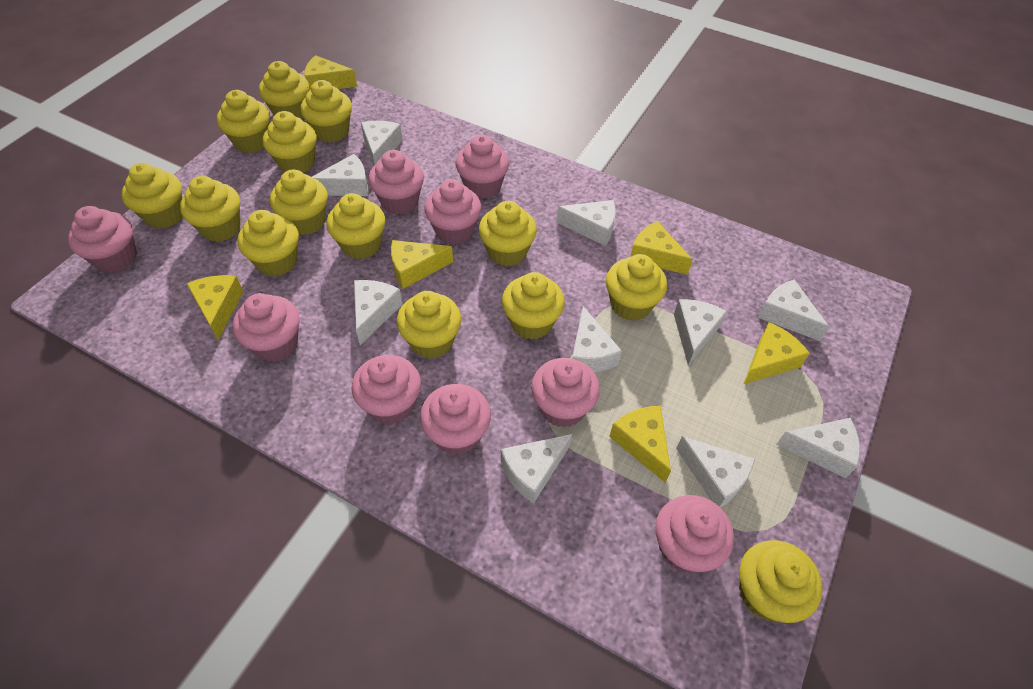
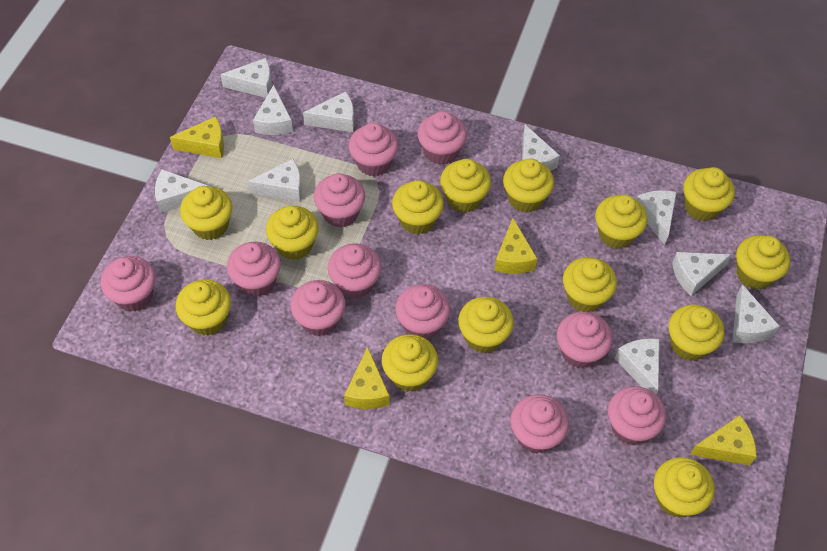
pink cupcake: [68,206,137,273] [233,293,300,362] [352,355,421,425] [368,150,424,215] [420,384,491,455] [424,179,482,245] [455,135,509,199] [531,358,600,428] [655,495,734,573] = 9 -> [101,256,156,312] [227,242,281,297] [290,280,346,336] [314,173,365,228] [328,244,381,299] [349,122,399,176] [395,284,450,340] [418,111,467,165] [511,394,569,454] [557,312,613,368] [608,386,666,445] = 11
yellow cheese: [186,275,244,341] [304,55,357,90] [391,240,453,289] [609,405,671,483] [630,221,693,275] [744,322,810,384] = 6 -> [170,116,224,158] [344,347,390,409] [494,218,537,274] [690,415,757,465] = 4

